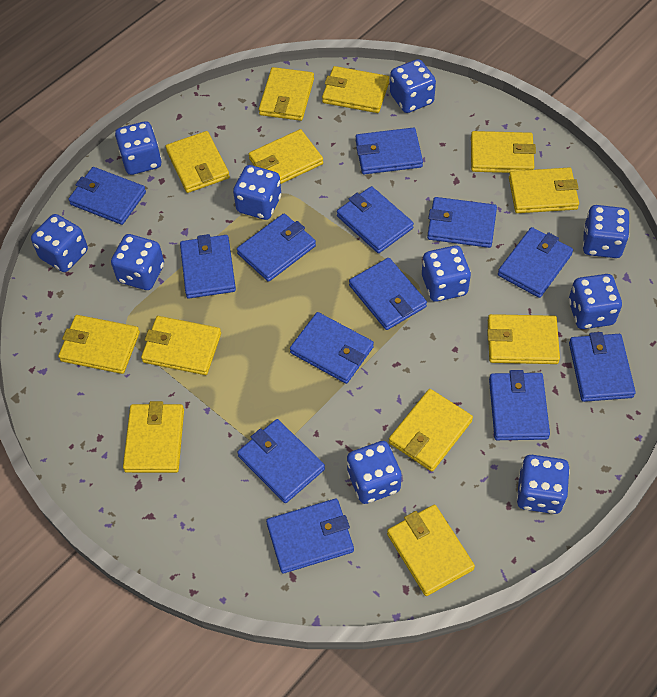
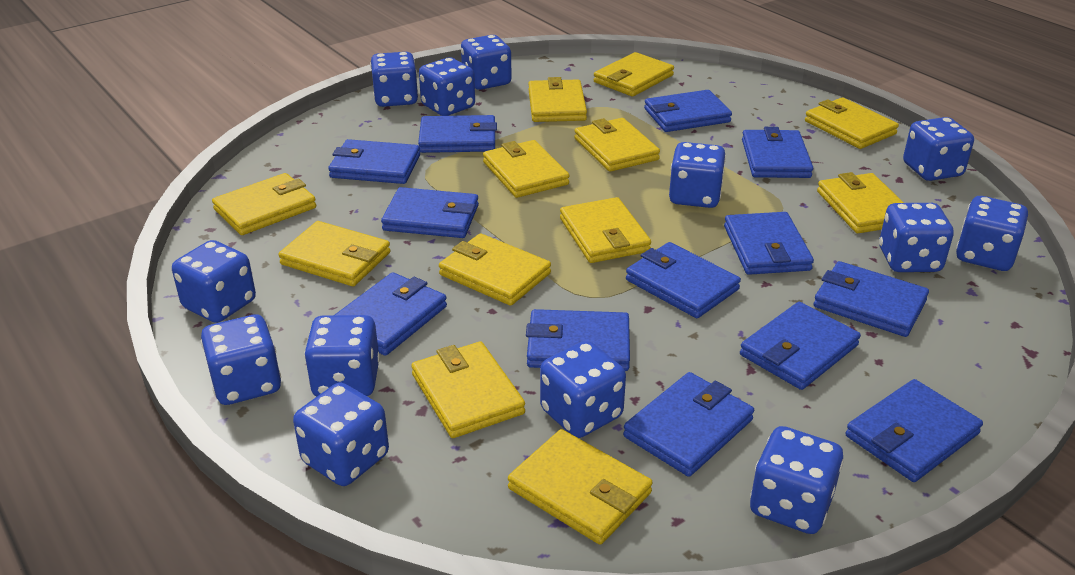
blue dice: [31,214,88,272] [111,234,164,290] [115,121,162,175] [233,165,281,220] [347,441,402,504] [390,59,436,113] [422,245,471,302] [517,455,570,514] [569,274,622,329] [583,205,629,258] = 10 -> [172,240,256,323] [201,315,281,405] [293,382,389,486] [304,315,380,396] [370,52,418,107] [419,58,475,116] [461,35,512,90] [540,341,626,438] [669,142,726,208] [750,426,844,534] [879,203,954,272] [903,117,974,181] [956,196,1028,271] = 13

